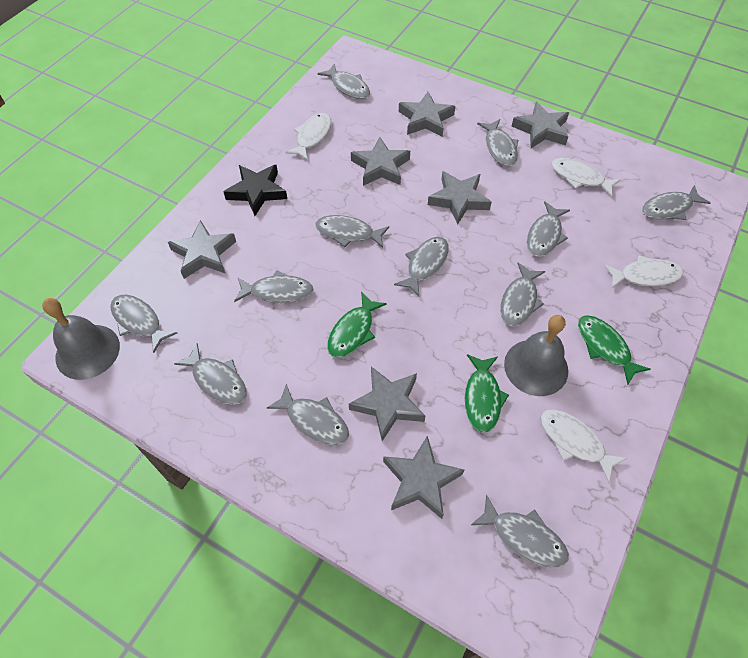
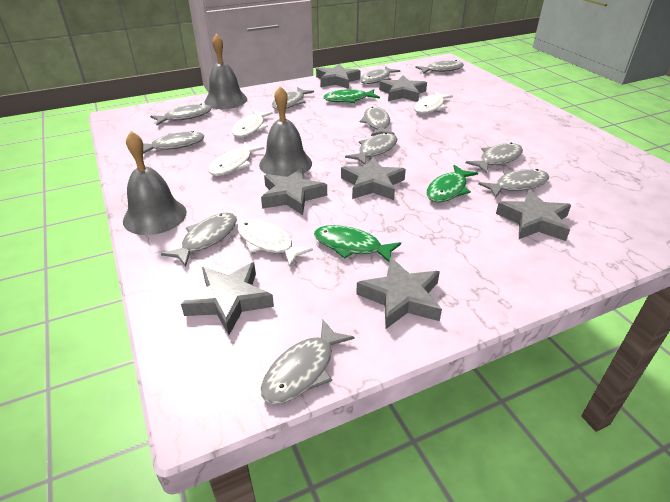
black star: [223,165,287,216] = 1 -> none = 0
grey bell: [42,298,120,380] [504,315,568,396] = 2 -> [123,131,187,235] [204,34,247,109] [259,86,312,177] = 3
grey fish: [110,295,177,353] [174,344,247,405] [234,270,313,303] [267,384,349,445] [316,215,389,248] [318,64,370,99] [394,237,449,297] [471,494,569,568] [477,119,518,166] [500,263,545,327] [527,201,570,257] [642,185,710,220] = 12 -> [143,131,204,154] [150,104,212,126] [161,213,237,267] [261,320,355,404] [272,87,314,109] [345,133,397,165] [360,66,400,84] [360,107,395,136] [415,60,464,74] [466,143,523,174] [478,169,549,198] = 11

